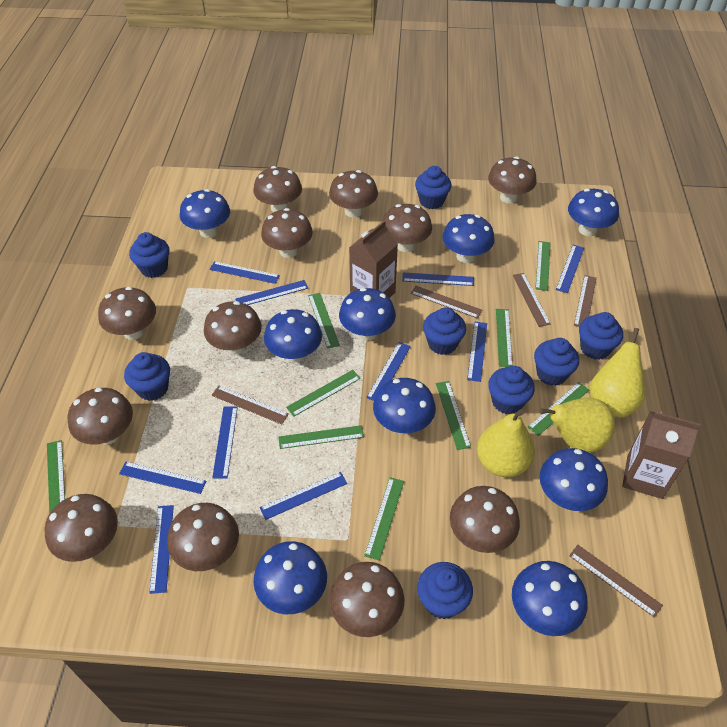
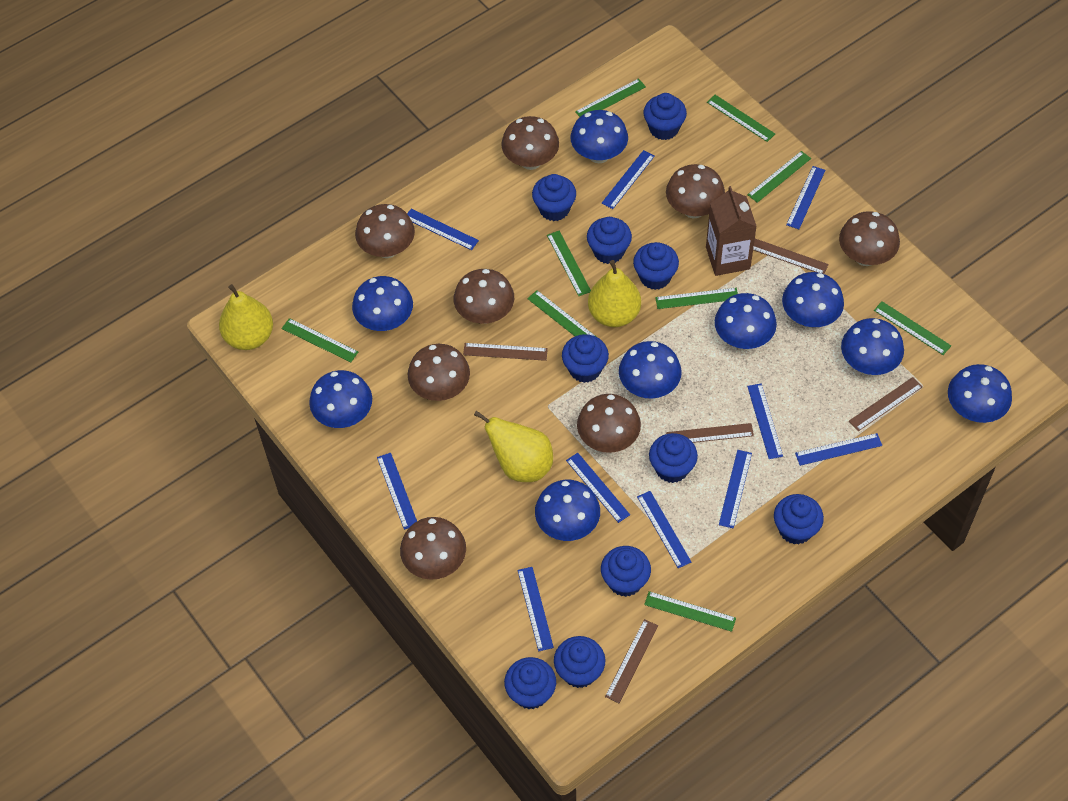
blue cupcake: [124,352,170,401] [129,232,169,278] [415,166,451,209] [417,562,473,619] [423,307,466,355] [488,366,535,414] [534,338,579,386] [579,312,623,360] = 8 -> [504,657,556,709] [532,174,576,221] [554,636,605,688] [562,334,609,383] [587,217,632,264] [601,546,651,597] [633,242,679,290] [644,93,687,140] [649,433,698,483] [774,494,824,545] = 10
brown carton: [349,221,398,298] [622,411,701,499] = 2 -> [706,186,757,276] = 1
brown mushroom: [45,494,118,562] [68,388,133,445] [98,287,156,340] [167,503,239,571] [204,301,262,354] [253,166,302,212] [261,208,313,258] [329,170,378,218] [329,562,404,637] [382,204,432,252] [450,486,520,553] [488,157,536,204] = 12 -> [355,204,415,258] [400,517,466,580] [407,344,470,401] [454,269,514,324] [501,116,559,170] [577,394,641,453] [666,164,725,218] [839,211,900,266] = 8

